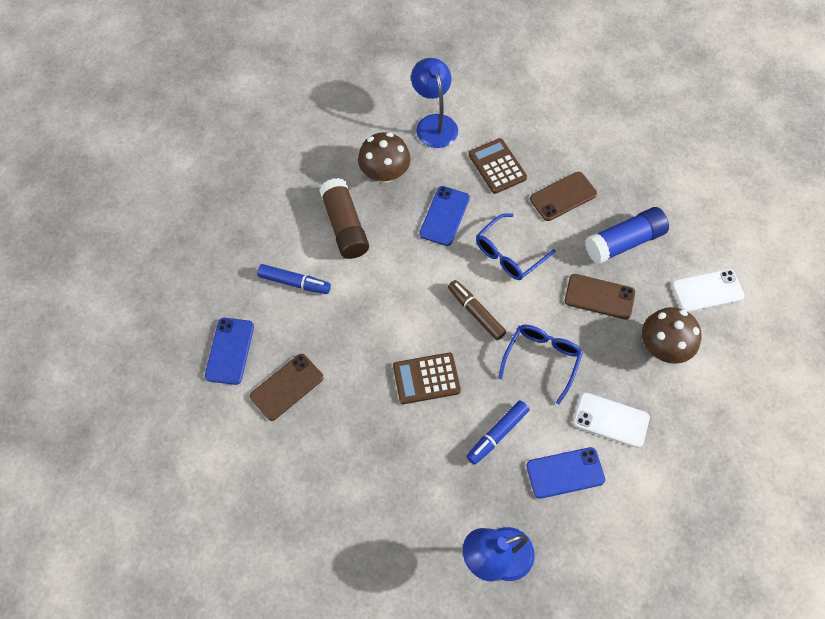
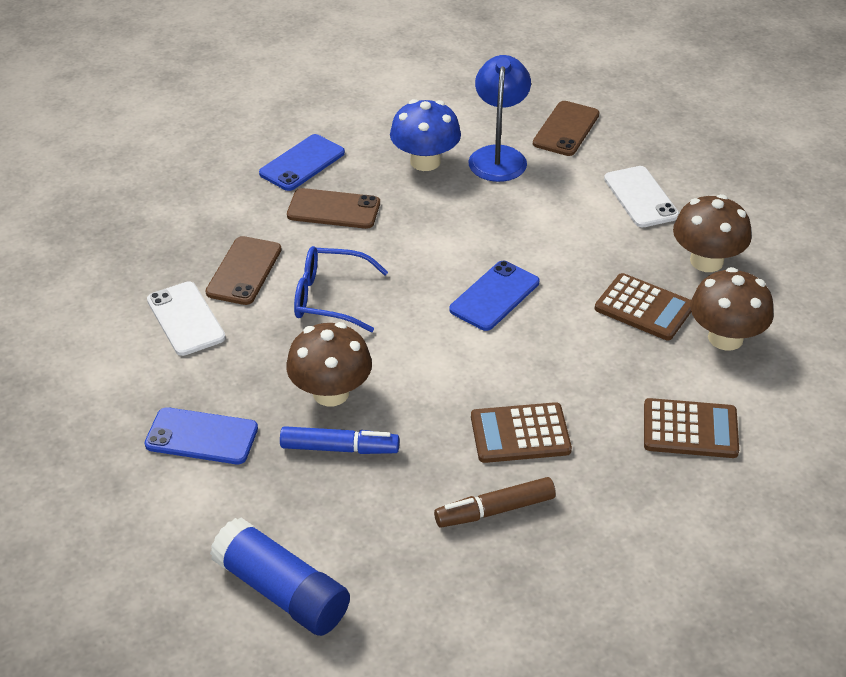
blue glasses: [476,213,555,280] [498,325,583,404] = 2 -> [294,246,388,332] = 1
blue lamp: [411,58,458,148] [463,527,535,581] = 2 -> [468,55,531,182] = 1
blue marker: [257,264,331,294] [466,400,529,465] = 2 -> [280,426,399,454] = 1
blue mushroom: none = 0 -> [390,99,461,171] = 1
brown calculator: [393,353,461,404] [469,138,527,194] = 2 -> [471,402,572,463] [595,273,691,340] [644,398,739,458] = 3
brown glue stick: [319,178,369,259] = 1 -> none = 0
brown mushroom: [358,132,411,183] [642,307,701,364] = 2 -> [286,322,372,406] [673,194,751,272] [690,267,774,351] = 3

